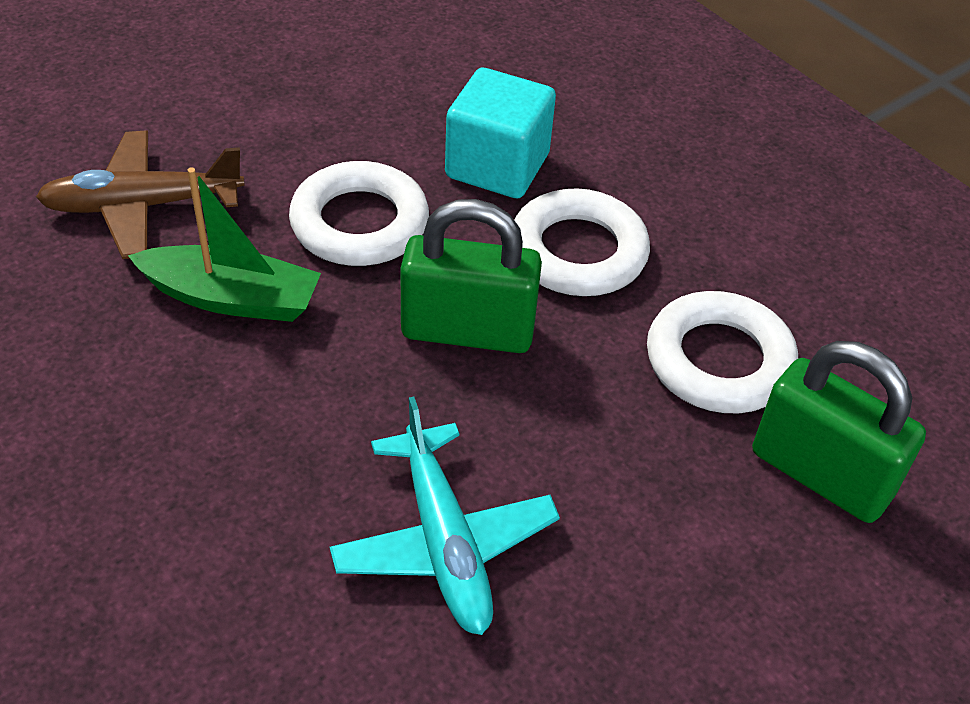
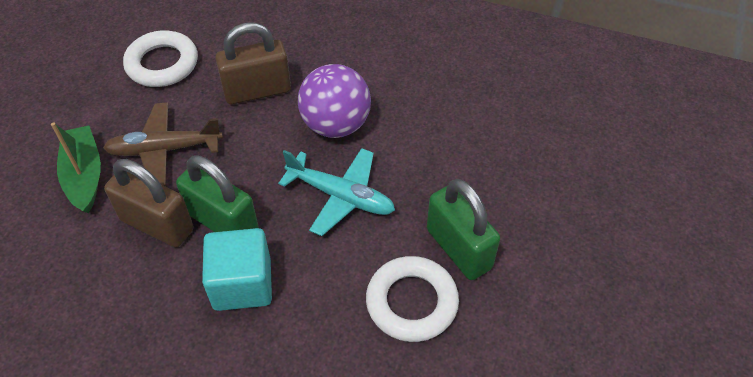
brown padlock: none = 0 -> [104,159,194,247] [215,22,291,104] = 2
purple ball: none = 0 -> [298,64,371,138] = 1
white ring: [289,161,429,266] [514,188,650,296] [647,291,798,413] = 3 -> [123,30,198,87] [366,256,459,342] = 2

